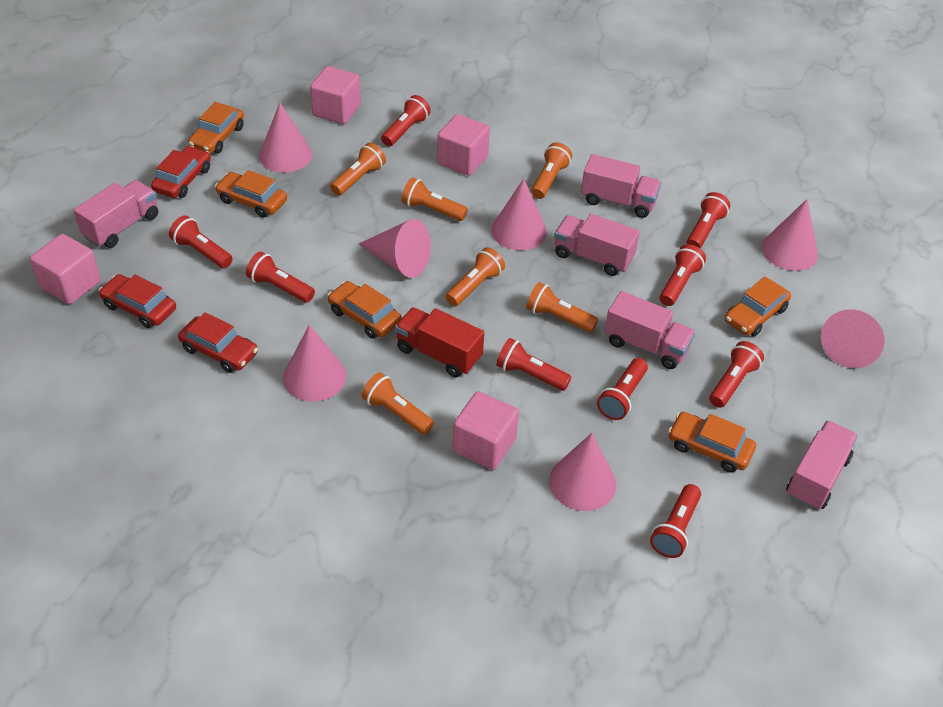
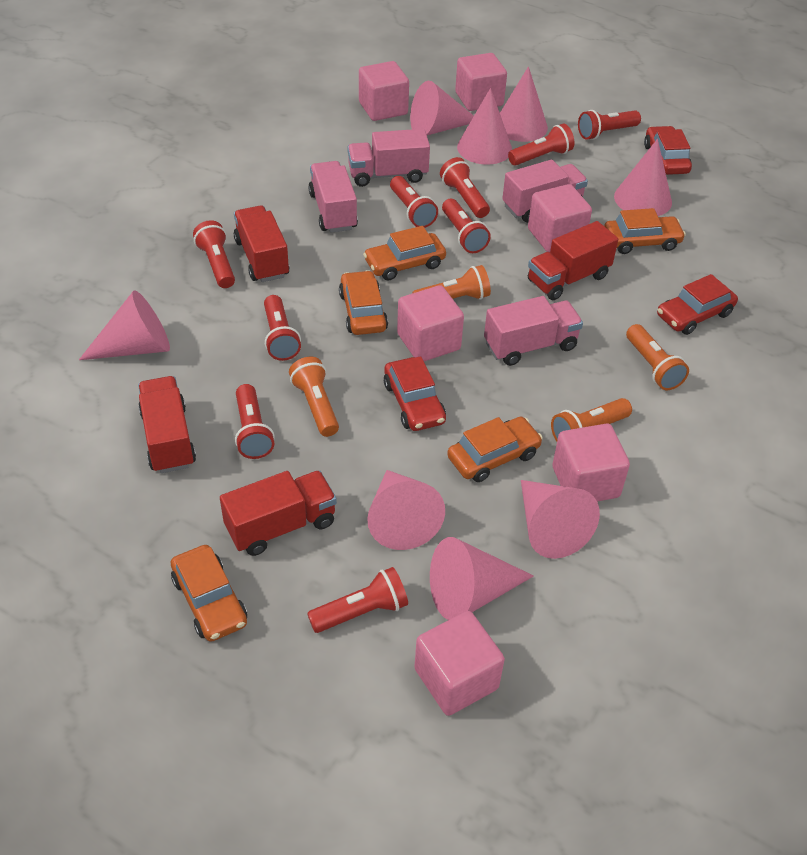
orange flashlight: [330,143,386,196] [361,372,434,435] [401,177,468,221] [446,247,505,306] [526,282,598,332] [531,143,572,199] = 6 -> [289,357,339,437] [412,265,491,300] [551,398,632,441] [626,324,689,390] = 4
pink cone: [259,103,312,172] [283,325,346,402] [359,219,431,278] [491,179,547,250] [549,433,616,511] [762,199,818,271] [821,310,885,368] = 7 -> [79,290,170,360] [367,470,445,550] [410,81,474,135] [430,537,534,620] [457,88,512,165] [500,66,548,142] [521,480,600,559] [614,139,672,216] = 8
pink cube: [30,234,101,304] [310,66,361,124] [437,114,490,176] [453,391,519,470] = 4 -> [359,61,409,121] [397,285,464,361] [414,611,505,716] [455,53,507,111] [528,184,592,252] [553,423,630,502] = 6
pink truck: [74,180,158,248] [554,214,640,276] [581,154,662,218] [604,291,696,369] [786,421,858,510] = 5 -> [308,161,358,233] [347,129,430,187] [484,296,583,366] [502,160,588,223] = 4
red truck: [395,307,484,378] = 1 -> [138,376,196,473] [220,470,337,556] [234,205,290,282] [528,221,618,300] = 4

